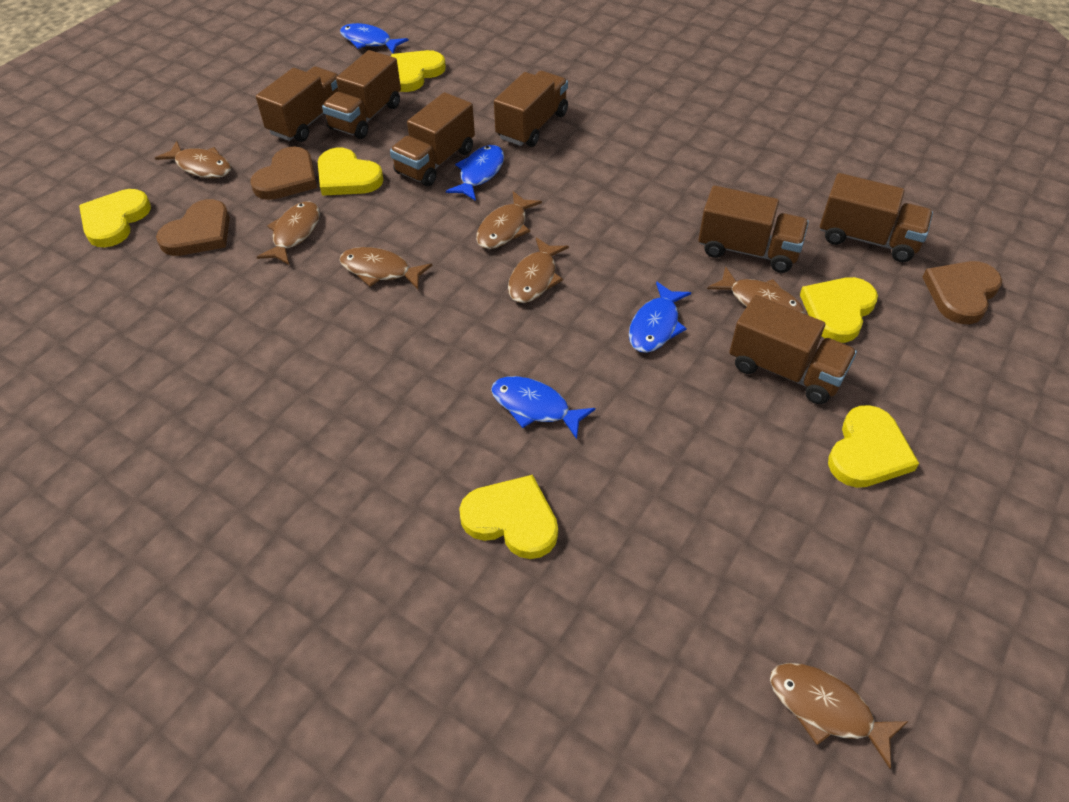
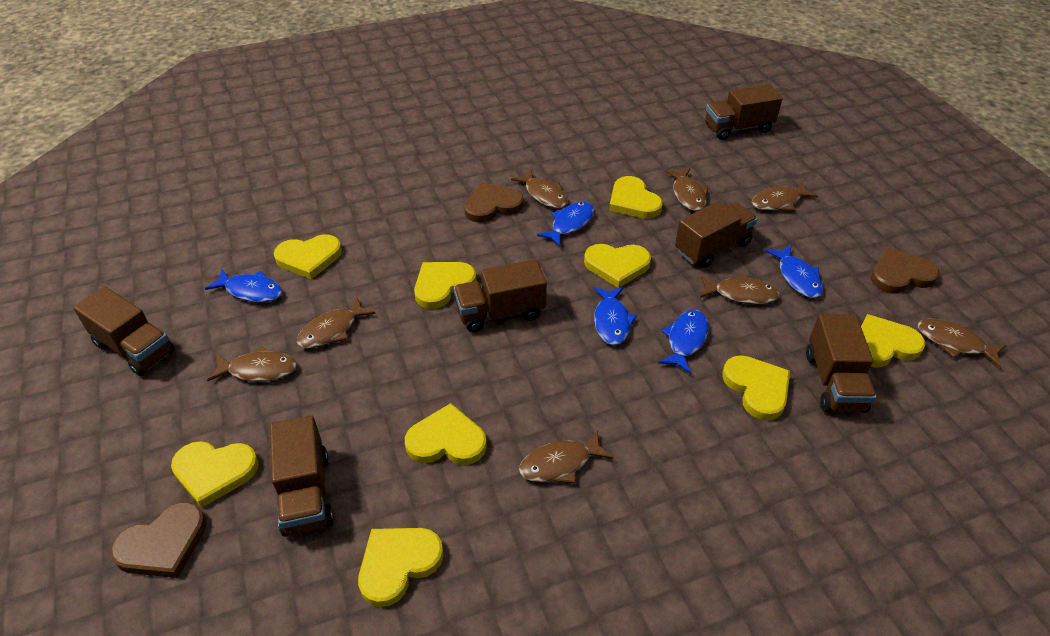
blue fish: [340,23,409,53] [446,145,504,201] [491,376,595,439] [629,282,691,353] = 4 -> [205,270,282,302] [537,202,594,247] [593,287,637,345] [658,310,709,374] [765,245,823,298] = 5
brown fish: [155,141,231,178] [257,202,320,265] [339,247,432,289] [476,191,542,249] [508,238,569,303] [707,266,804,314] [770,663,908,769] = 7 -> [207,346,297,382] [297,297,376,348] [511,170,568,208] [519,430,613,484] [665,168,709,211] [700,274,780,304] [752,181,818,211] [917,319,1007,368] = 8
brown truck: [256,66,339,142] [322,50,401,139] [390,92,475,186] [494,71,568,147] [698,186,809,273] [729,295,857,404] [820,173,933,262] = 7 -> [73,286,175,376] [270,415,334,537] [454,259,547,332] [675,201,757,268] [705,84,783,140] [806,314,877,413] = 6
yellow heart: [79,189,151,247] [318,148,384,196] [391,50,446,92] [459,475,558,559] [800,277,878,343] [828,405,919,488] = 6 -> [171,441,259,508] [274,234,342,279] [358,528,443,607] [405,403,487,465] [414,262,476,309] [584,244,651,288] [609,176,663,219] [722,355,790,420] [861,314,925,368] = 9

